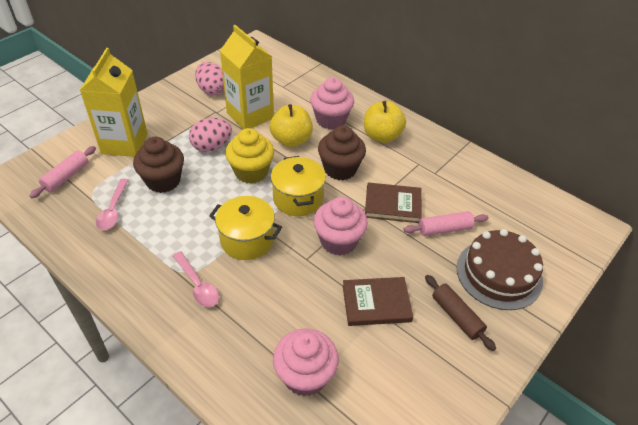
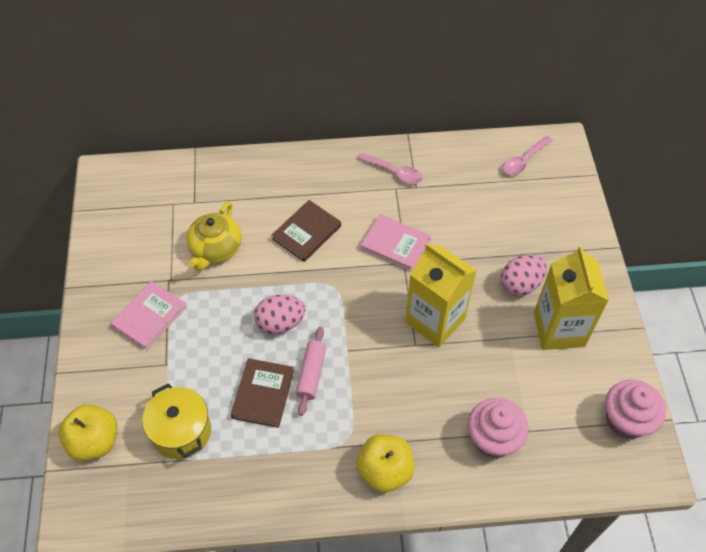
brown cake: [457,229,543,310] = 1 -> none = 0
brown cupcake: [133,137,184,193] [318,125,366,180] = 2 -> none = 0
brown rolling pin: [425,275,496,351] = 1 -> none = 0
pink book: none = 0 -> [111,281,187,350] [361,214,431,272] = 2
pink cupcake: [273,329,339,396] [310,77,354,130] [313,197,368,256] = 3 -> [468,398,529,458] [605,379,666,439] = 2
pink rolling pin: [30,146,96,198] [404,211,488,236] = 2 -> [296,327,326,416] = 1
yellow cupcake: [225,128,274,184] = 1 -> none = 0
yellow pot: [209,196,282,260] [270,156,326,216] = 2 -> [142,383,211,459] = 1
yellow teapot: none = 0 -> [187,202,241,271] = 1

